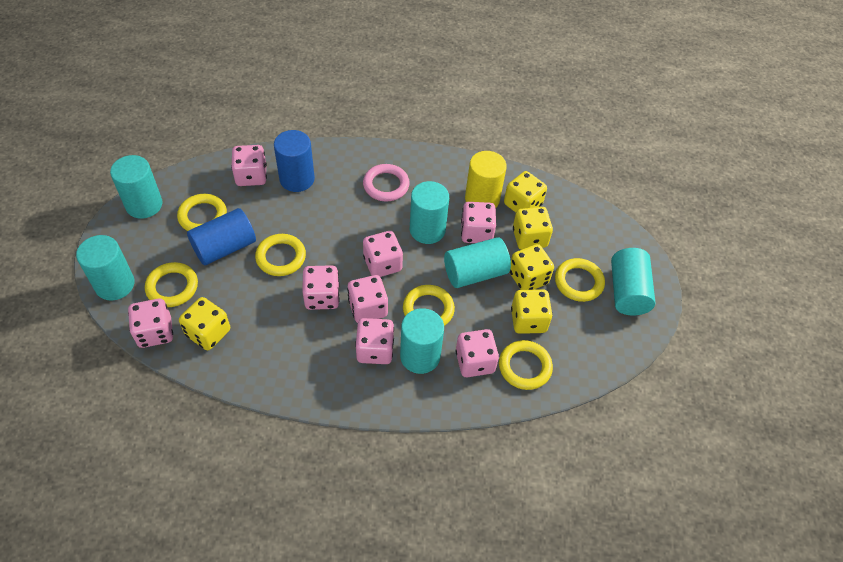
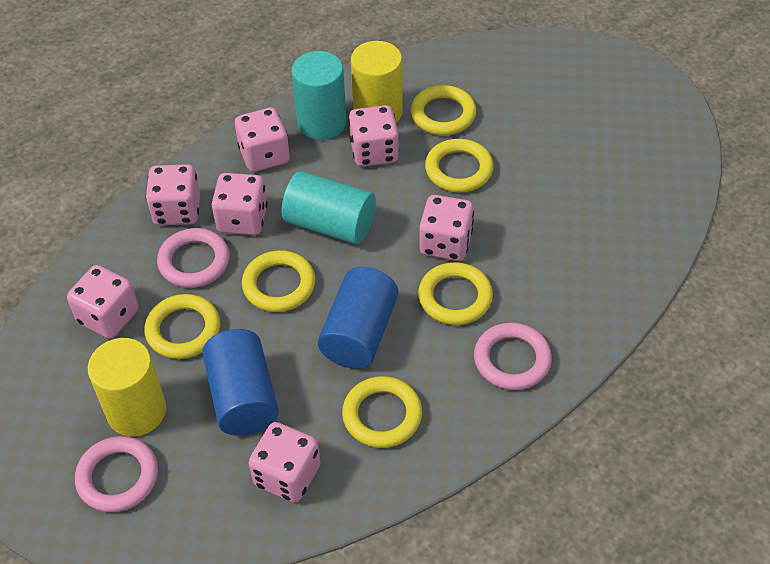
pink dice: [128,299,173,348] [231,145,267,186] [302,265,340,310] [347,275,388,323] [355,318,394,364] [363,231,403,277] [455,329,499,377] [461,202,496,243] = 8 -> [67,265,139,339] [146,164,200,225] [211,173,268,235] [235,107,290,172] [248,422,321,503] [348,105,399,167] [419,195,474,261] = 7
pink ring: [363,164,410,201] = 1 -> [75,436,158,512] [157,228,230,288] [474,322,552,390] = 3
turquoise cylinder: [76,235,135,301] [110,155,162,219] [400,308,444,374] [410,181,449,244] [444,237,511,288] [611,248,655,316] = 6 -> [282,171,376,244] [292,51,347,140] = 2
yellow cylinder: [465,151,507,208] = 1 -> [88,338,166,437] [351,41,403,123] = 2
yellow dice: [179,297,230,350] [504,171,547,212] [510,244,554,290] [511,289,553,334] [513,207,553,250] = 5 -> none = 0

